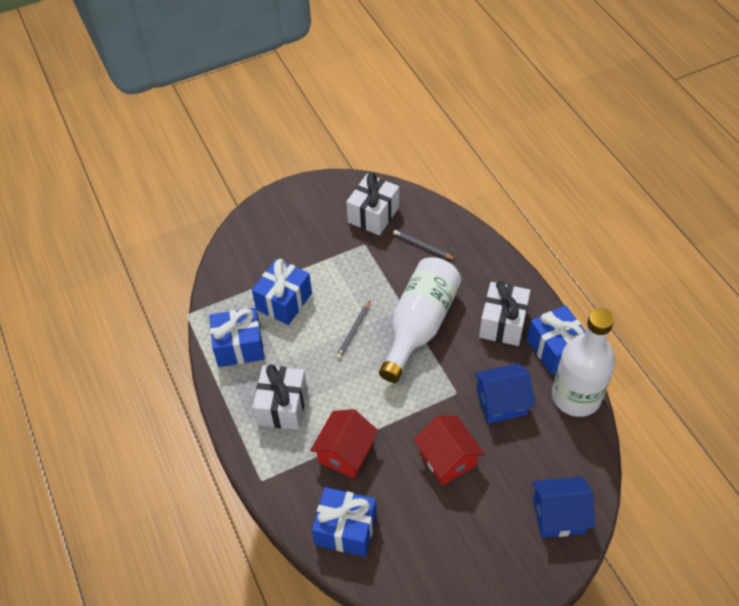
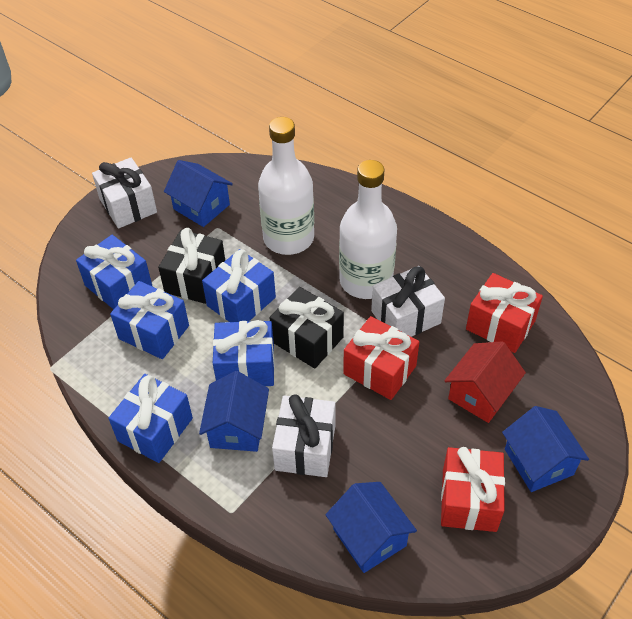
black gift: none = 0 -> [158,228,225,304] [269,287,344,369] = 2
blue gift: [209,308,264,367] [252,259,312,325] [312,487,377,557] [527,305,586,375] = 4 -> [76,235,152,309] [108,374,193,463] [110,281,189,359] [202,249,276,322] [213,320,275,386] = 5
blue house: [474,363,535,424] [532,476,595,538] = 2 -> [164,160,233,227] [199,371,269,452] [326,482,417,573] [502,406,589,492] = 4
grey pencil: [336,301,370,359] [393,230,456,260] = 2 -> none = 0
red gift: none = 0 -> [343,316,419,400] [441,447,505,532] [466,273,543,353] = 3
red house: [310,409,378,478] [414,416,485,485] = 2 -> [444,341,526,423] = 1

